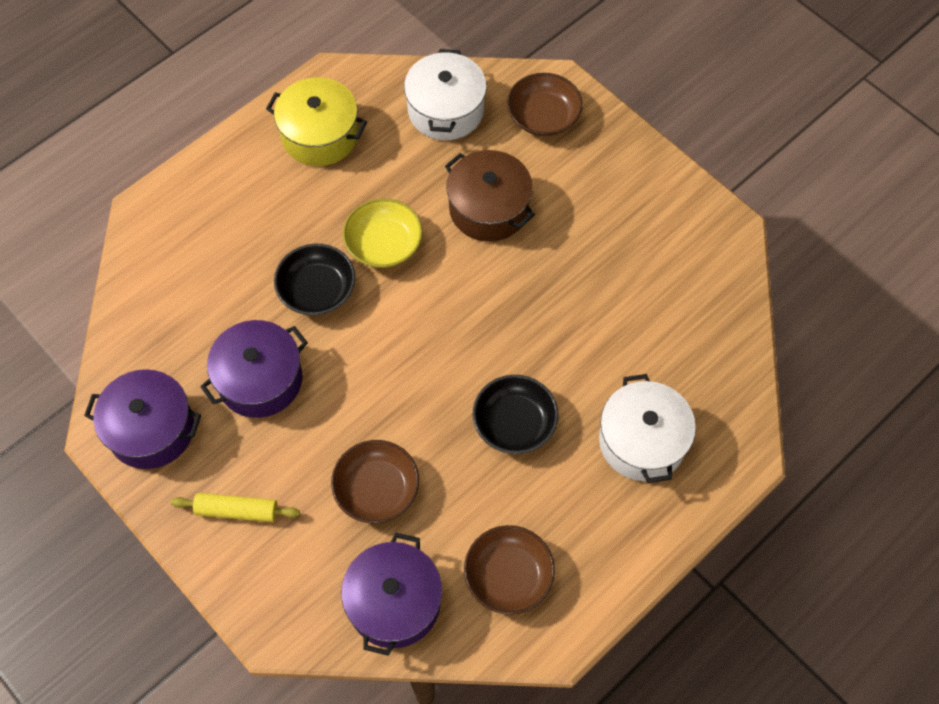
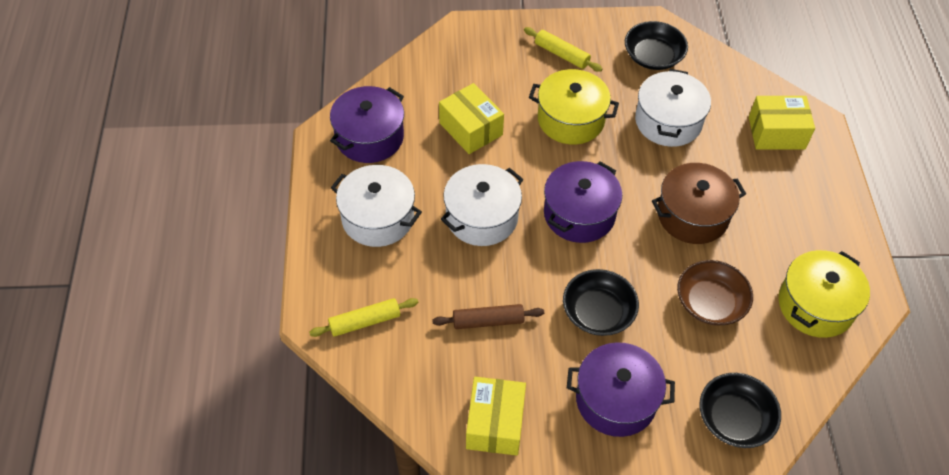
black bowl: [274,243,355,315] [473,375,558,454] = 2 -> [563,269,639,336] [625,21,688,70] [700,373,781,448] = 3
brown bowl: [331,440,419,523] [464,525,555,614] [507,73,583,136] = 3 -> [677,260,753,325] = 1
brown rolling pin: none = 0 -> [432,304,544,329] = 1
white pot: [404,49,487,140] [599,374,696,483] = 2 -> [331,165,422,247] [441,164,524,246] [635,69,711,147] = 3
yellow bowl: [343,198,423,268] = 1 -> none = 0
yellow box: none = 0 -> [439,83,504,154] [466,377,526,456] [749,96,815,150] = 3
yellow pot: [266,77,367,166] = 1 -> [529,69,619,145] [779,250,870,338] = 2
yellow rolling pin: [171,493,300,522] = 1 -> [309,298,418,337] [524,27,603,72] = 2

